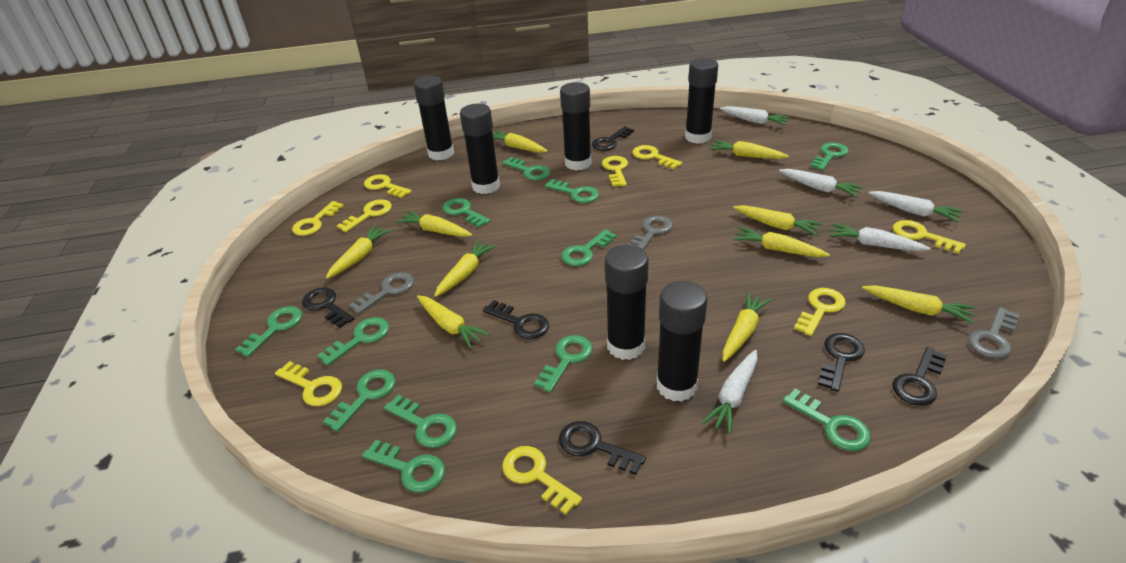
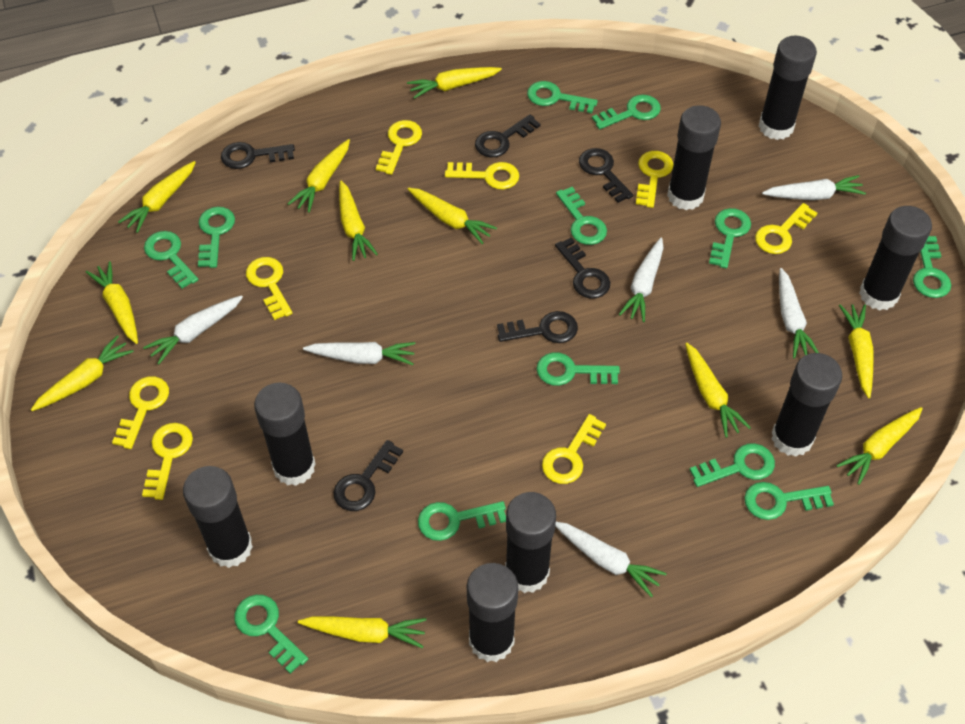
black glue stick: [414,76,454,161] [460,104,500,194] [560,82,592,170] [605,245,649,360] [657,281,708,402] [685,58,718,144] = 6 -> [183,466,253,568] [254,383,316,486] [467,563,518,662] [505,492,556,593] [667,105,721,210] [759,36,817,140] [771,353,842,457] [859,206,932,310] = 8
grey key: [349,272,414,314] [629,215,673,250] [968,307,1019,359] = 3 -> none = 0
white carrot: [702,350,758,435] [720,106,791,126] [779,169,863,197] [829,223,930,251] [868,191,963,222] = 5 -> [143,295,243,365] [303,342,415,365] [555,522,667,597] [619,238,663,322] [762,175,866,200] [779,268,819,359] = 6
yellow carrot: [326,225,391,279] [396,211,472,237] [417,295,490,349] [434,240,496,297] [493,130,548,153] [710,140,788,159] [723,292,772,362] [733,205,823,236] [733,227,830,257] [862,285,976,324] = 10 -> [31,335,134,411] [86,261,138,344] [118,161,196,233] [288,139,350,213] [298,616,427,648] [339,180,378,261] [407,67,502,99] [408,188,497,244] [685,343,751,437] [836,407,923,485] [839,304,874,398] = 11
yellow key: [275,361,342,406] [292,201,344,236] [337,199,392,232] [364,174,411,198] [502,446,582,515] [602,156,628,187] [632,145,682,169] [794,288,846,336] [893,220,966,254] = 9 -> [112,376,169,449] [142,423,193,500] [246,257,292,320] [376,120,422,175] [445,162,519,189] [542,414,606,484] [636,151,674,208] [755,203,817,254] = 8

